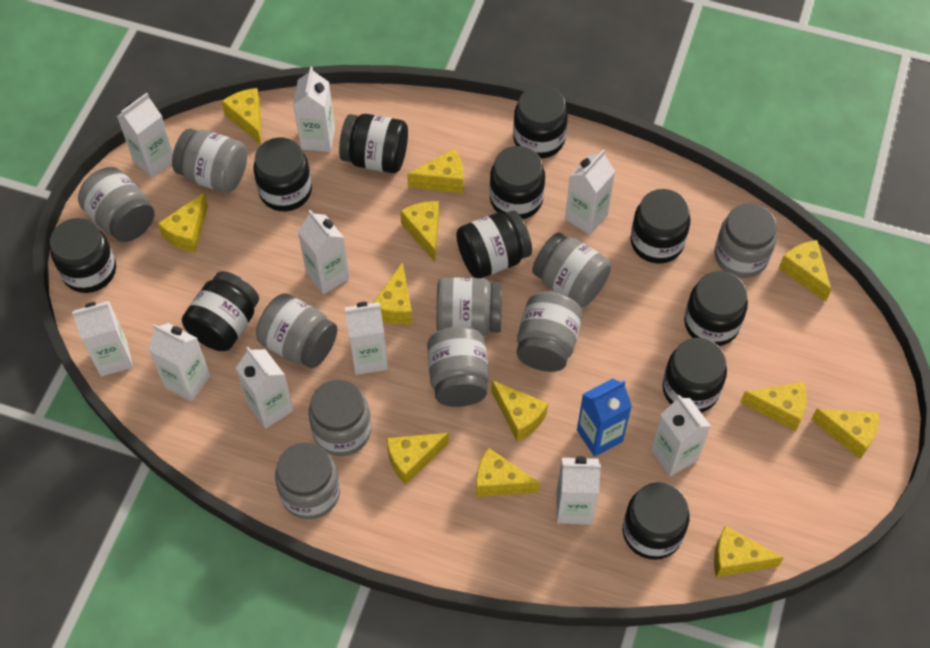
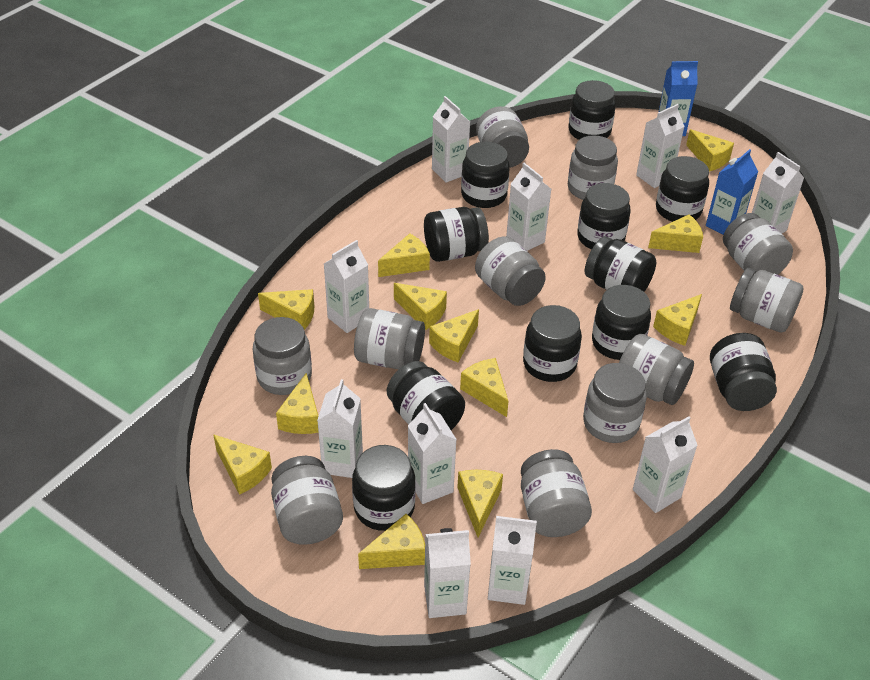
blue carton: [577,379,632,457] = 1 -> [659,61,698,136] [706,149,758,235] = 2
grey jar: [78,167,155,242] [172,128,247,193] [256,293,337,368] [275,442,340,519] [309,380,371,456] [427,326,489,407] [436,277,502,335] [517,291,583,372] [532,232,611,307] [715,203,777,278] = 10 -> [253,317,312,395] [271,456,343,545] [354,308,425,369] [475,236,546,306] [476,106,529,168] [521,449,592,537] [568,135,618,200] [583,363,647,443] [619,334,694,405] [723,213,793,275] [730,268,804,333] = 11

